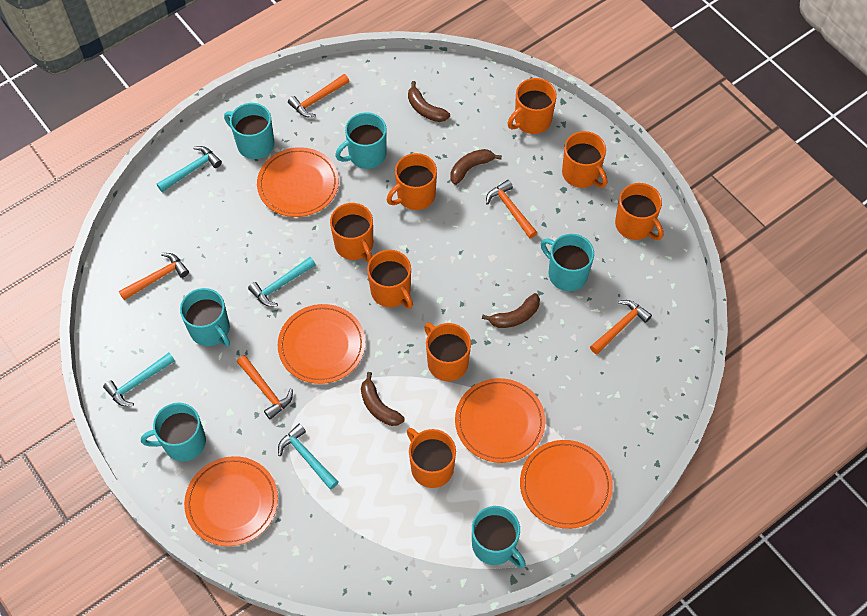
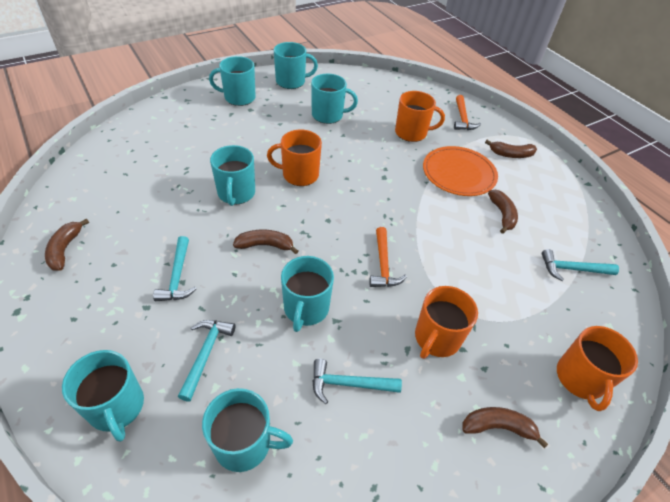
brown banana: [361,372,405,426] [408,81,450,122] [450,149,502,185] [482,293,540,328] = 4 -> [45,218,89,271] [233,230,298,254] [462,407,548,448] [485,140,537,158] [488,190,518,234] = 5
orange hammer: [119,253,189,300] [237,355,293,419] [288,74,349,117] [486,180,537,239] [590,300,652,354] = 5 -> [369,227,407,287] [454,95,481,130] = 2
orange mug: [330,203,373,262] [367,250,413,309] [387,153,437,210] [407,428,456,488] [424,323,471,381] [508,78,557,134] [562,131,607,188] [615,183,664,240] = 8 -> [267,130,322,186] [395,91,445,142] [415,286,478,359] [557,326,638,411] = 4
orange plate: [184,456,278,546] [257,147,339,217] [278,304,365,384] [455,378,545,463] [520,440,613,529] = 5 -> [423,146,498,196] = 1
turquoise mug: [141,403,206,461] [180,288,230,347] [224,103,274,159] [335,112,387,169] [472,506,526,568] [541,234,594,291] = 6 -> [62,350,144,442] [202,388,293,472] [209,56,256,106] [210,145,255,206] [274,42,318,89] [281,256,334,332] [311,74,358,124] = 7

